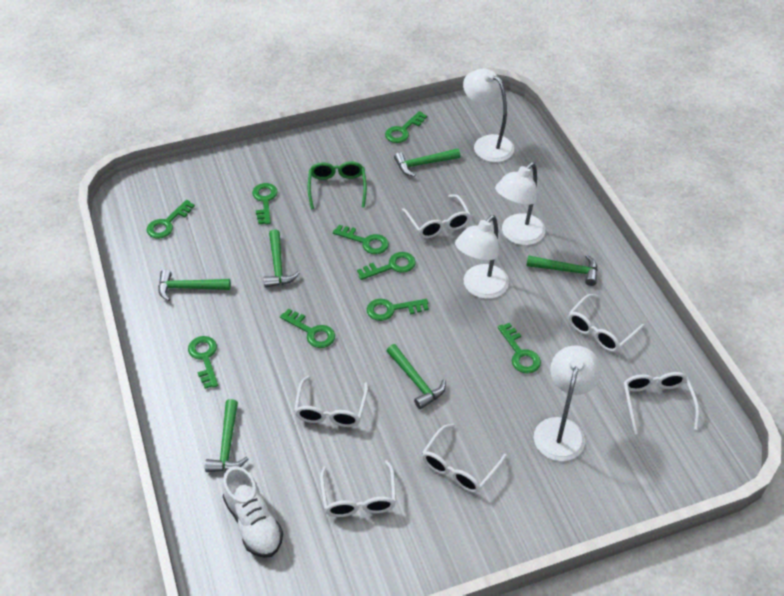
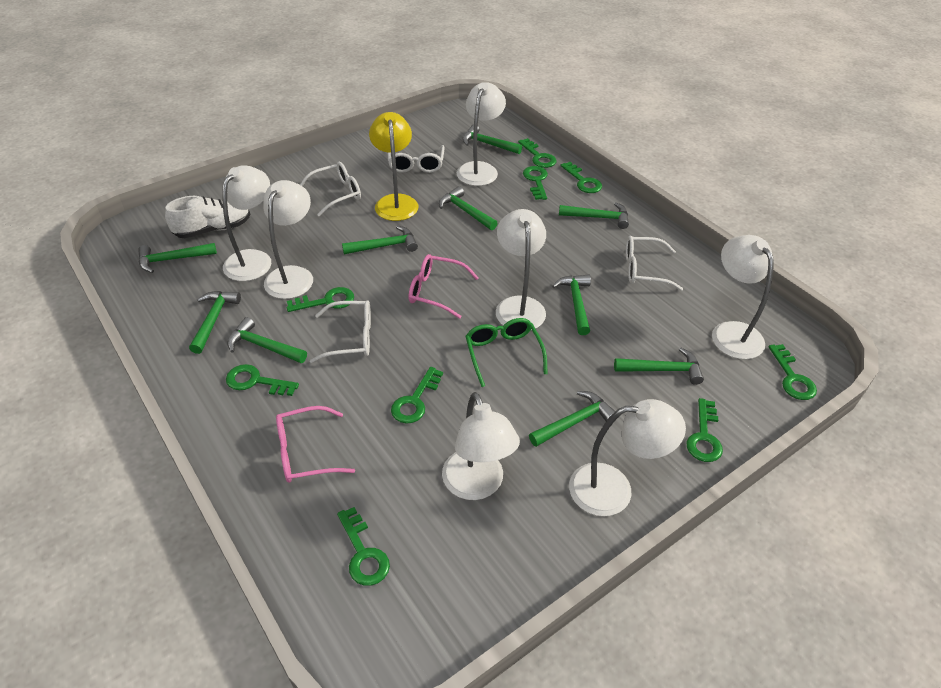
green hammer: [158,270,231,301] [205,399,248,472] [264,229,300,288] [387,344,446,409] [394,148,460,177] [526,255,598,286] = 6 -> [138,243,217,273] [189,291,241,354] [227,317,307,363] [342,226,418,254] [439,186,498,230] [462,124,522,154] [529,391,615,447] [552,274,591,335] [559,202,629,229] [614,348,704,385] = 10
pink glasses: none = 0 -> [276,406,355,483] [409,254,479,319] = 2
white glasses: [294,376,368,427] [320,460,396,517] [402,194,471,238] [422,424,507,493] [568,294,645,352] [624,372,699,434] = 6 -> [300,162,361,216] [310,300,371,363] [388,145,444,173] [626,236,683,291] = 4
white lamp: [455,215,509,299] [463,69,514,162] [495,162,545,245] [534,345,601,461] = 4 -> [222,165,271,281] [264,180,313,299] [442,392,520,500] [457,82,506,186] [496,209,546,331] [569,399,686,516] [712,235,774,359] = 7
yellow lamp: none = 0 -> [369,112,418,221] = 1

